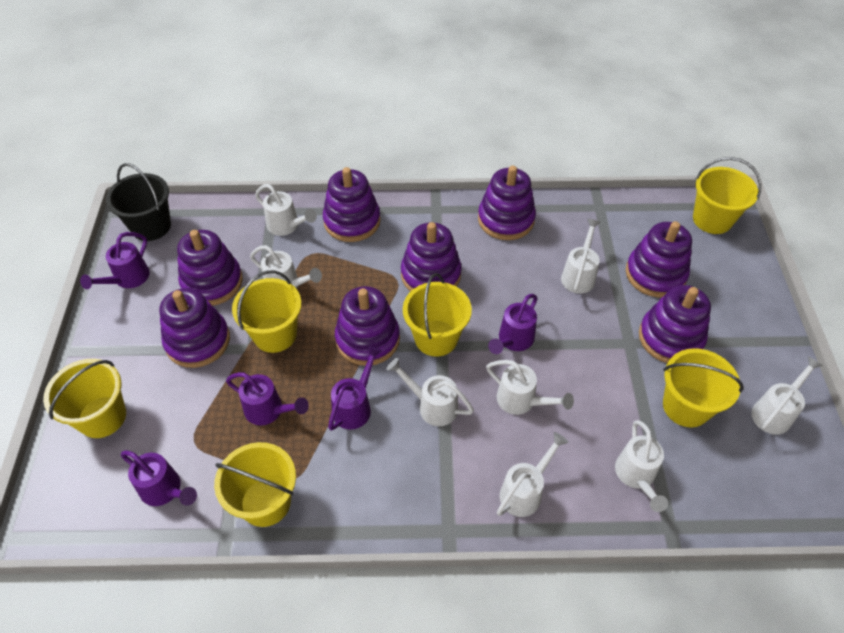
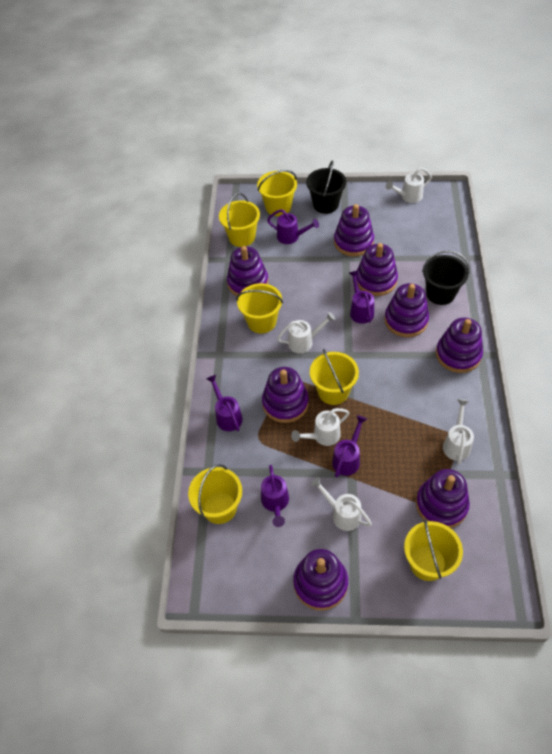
black bucket: [106,163,171,241] = 1 -> [306,161,346,214] [422,251,470,305] = 2
white watering can: [250,245,322,289] [255,184,317,236] [387,358,474,426] [486,360,574,415] [497,432,569,517] [561,219,600,294] [615,420,668,512] [751,356,823,435] = 8 -> [277,312,335,353] [291,408,349,446] [311,477,372,531] [386,167,432,203] [443,399,474,464] = 5

